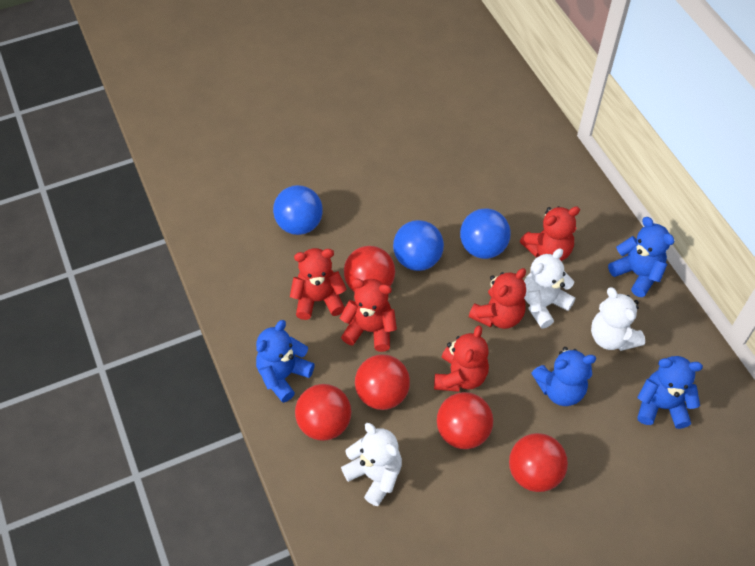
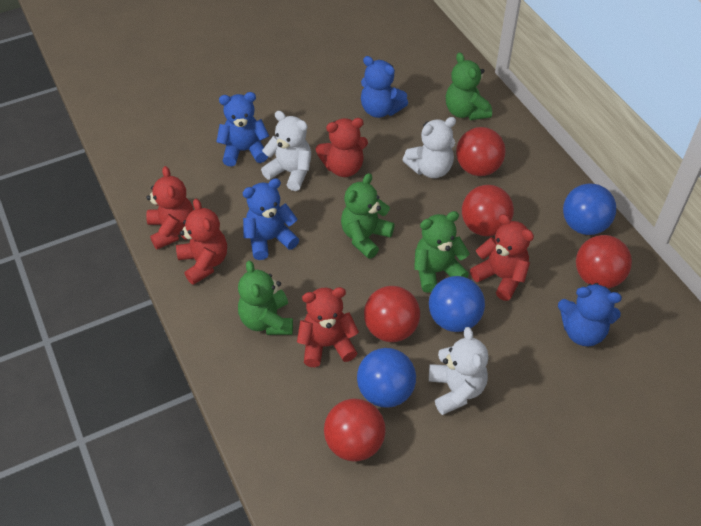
green teddy bear: none = 0 -> [238,260,293,335] [341,173,395,259] [414,211,470,293] [446,52,492,120] = 4

